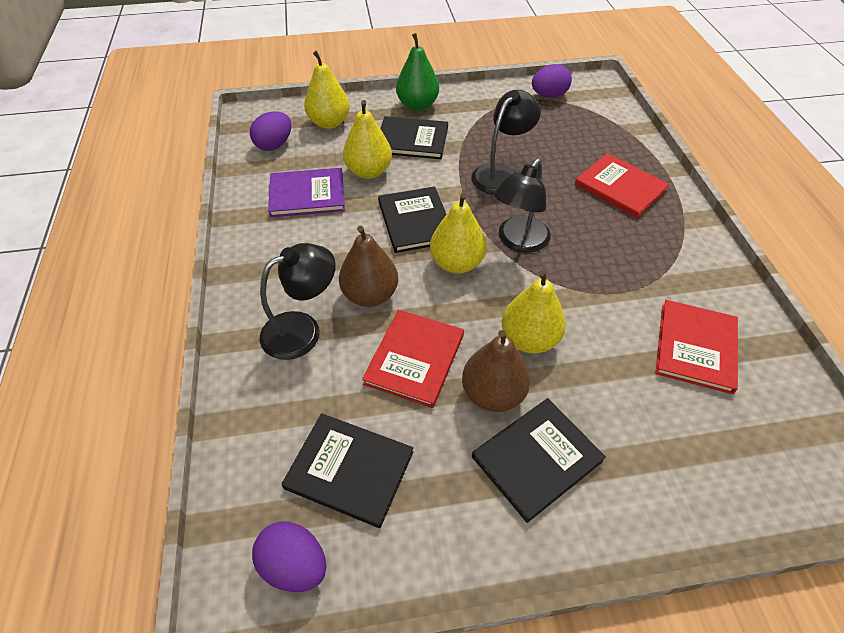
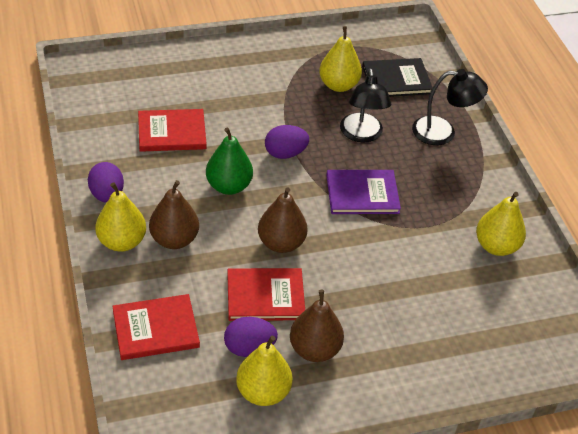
black book: [282,413,413,528] [378,186,447,253] [380,116,448,159] [472,398,606,523] = 4 -> [362,58,433,97] = 1
black lamp: [260,243,336,360] [471,90,541,194] [494,159,551,253] = 3 -> [340,69,391,143] [412,69,488,145] = 2
brown pear: [339,226,398,307] [462,330,530,412] = 2 -> [149,180,199,249] [258,187,308,253] [290,290,344,362] = 3

